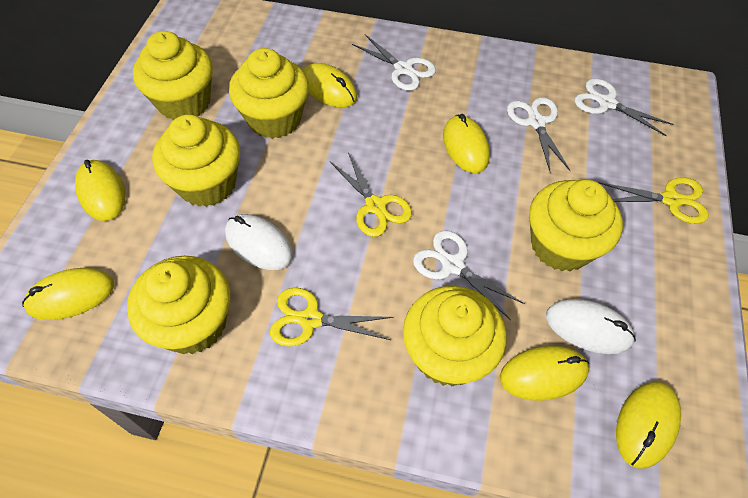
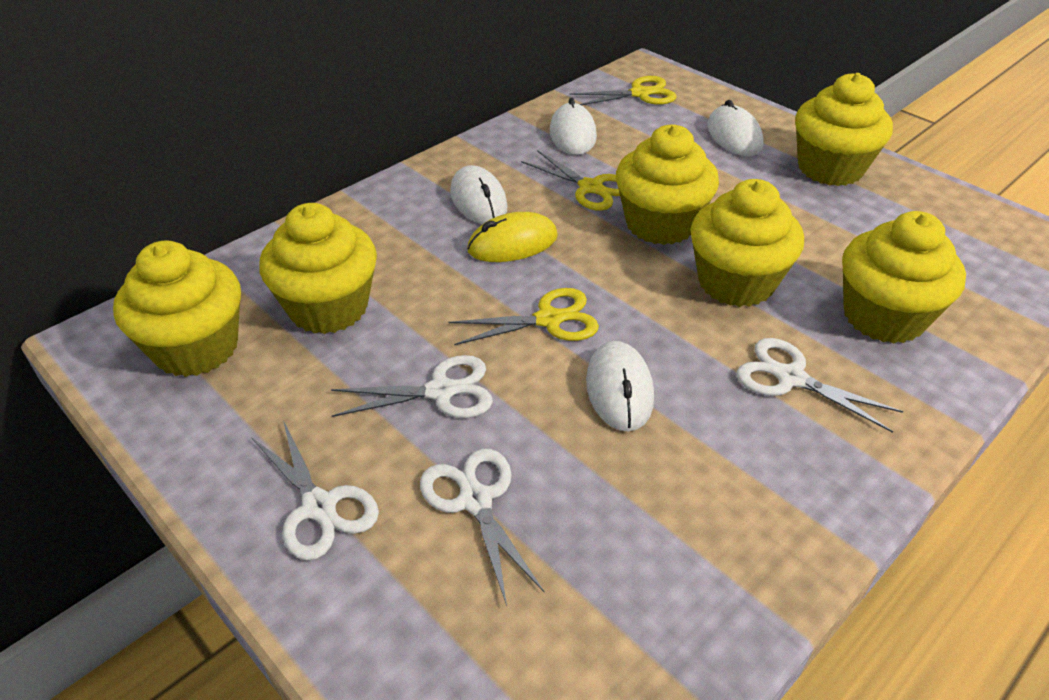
white mouse: [225,214,293,270] [546,299,636,354] = 2 -> [450,165,508,224] [550,98,597,155] [586,341,654,431] [707,100,764,156] = 4
yellow mouse: [22,268,114,320] [75,160,126,221] [303,63,357,108] [443,114,490,173] [500,346,589,401] [616,382,681,469] = 6 -> [467,212,558,262] = 1

